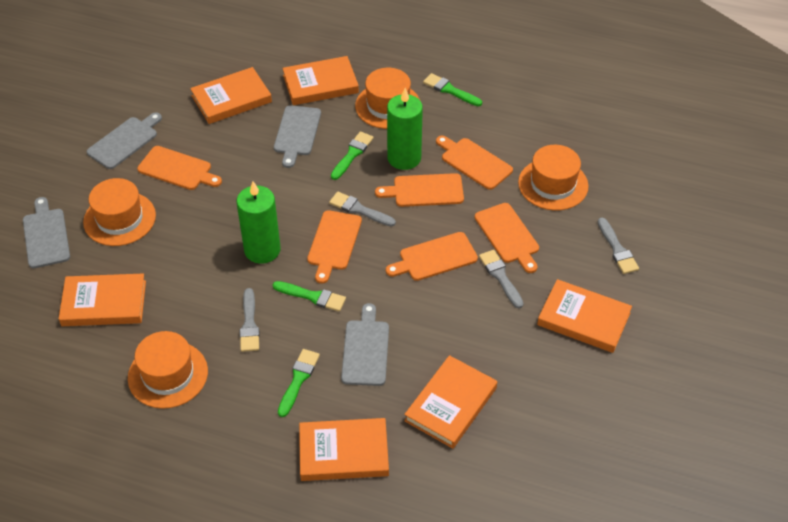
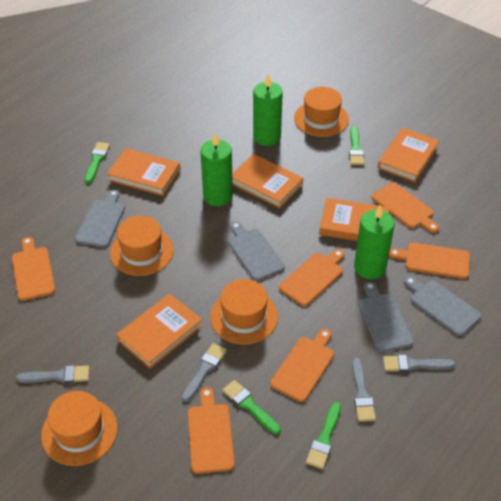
green candle: [236,181,281,264] [387,88,423,170] = 2 -> [200,132,233,206] [253,74,283,146] [354,204,395,279] = 3
orange book: [59,273,146,326] [190,67,272,124] [282,56,359,105] [299,418,389,481] [404,355,497,449] [537,279,632,353] = 6 -> [107,148,180,196] [116,293,203,369] [232,154,303,209] [319,198,390,241] [378,128,439,182] = 5

